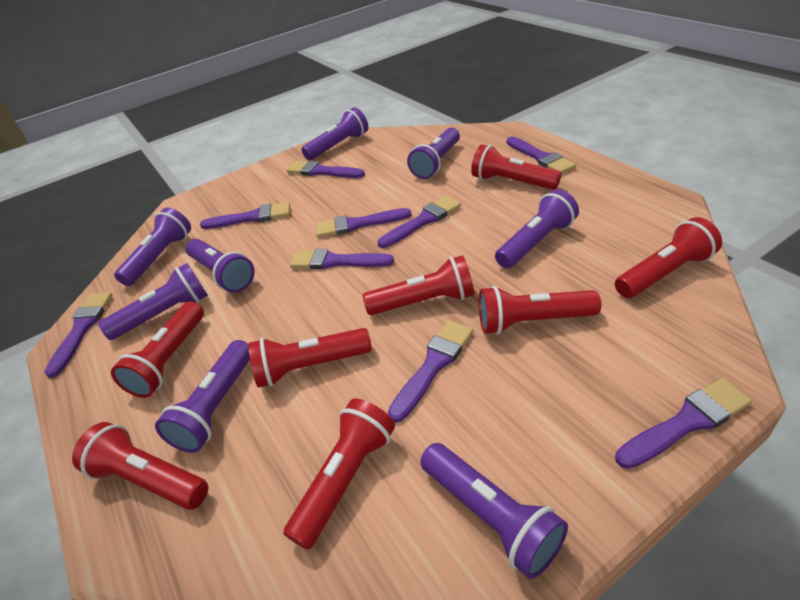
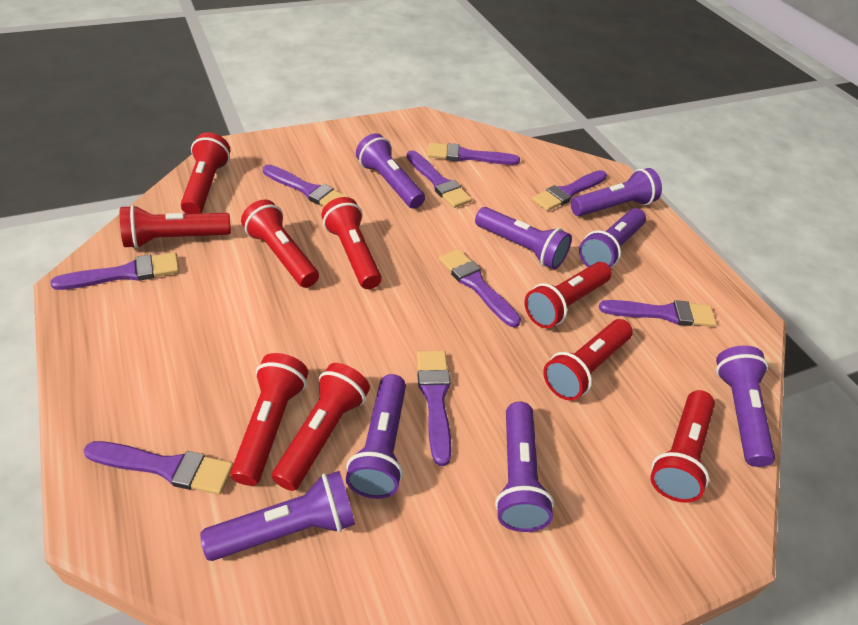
red flashlight: [72,422,208,510] [111,301,204,398] [248,328,372,388] [283,399,395,550] [362,255,474,315] [471,144,561,190] [479,286,601,334] [615,217,722,298] = 8 -> [120,205,231,248] [181,133,230,214] [230,353,308,486] [241,200,319,288] [272,363,370,491] [321,197,382,289] [524,262,612,328] [543,319,633,401] [650,390,715,503] = 9

